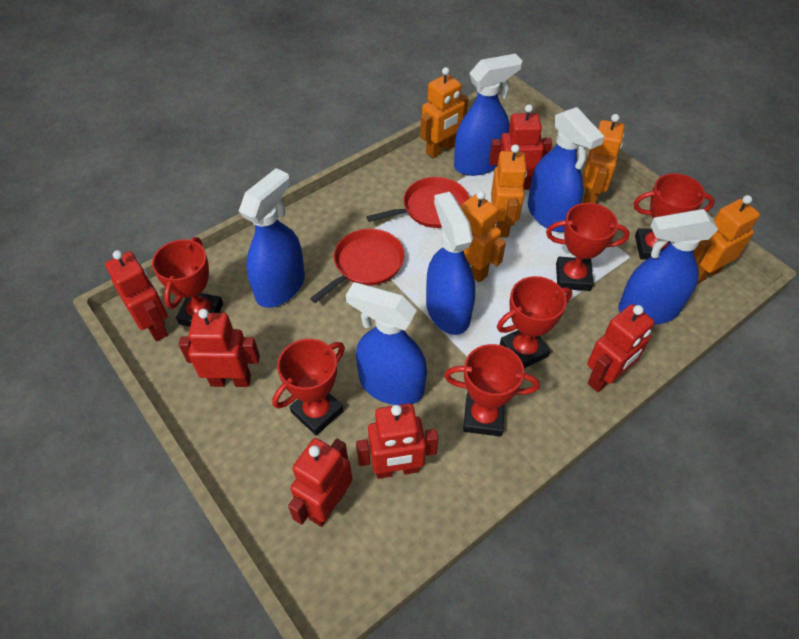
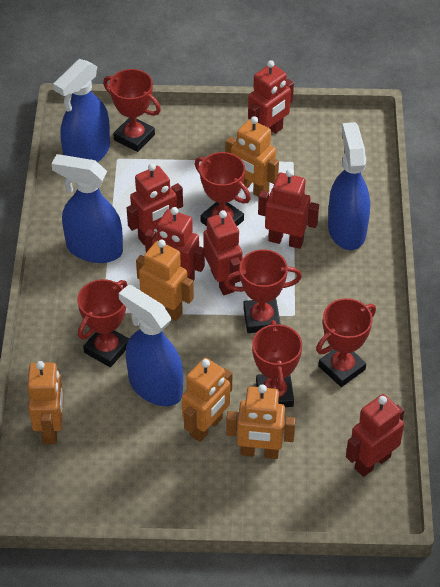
blue spray bottle: [239,168,305,308] [346,282,427,405] [426,192,475,335] [454,54,522,176] [528,107,604,232] [618,209,718,325] = 6 -> [52,154,123,263] [53,59,110,162] [119,285,183,406] [328,122,370,250] = 4
red pan: [310,229,405,303] [366,177,469,228] = 2 -> none = 0

